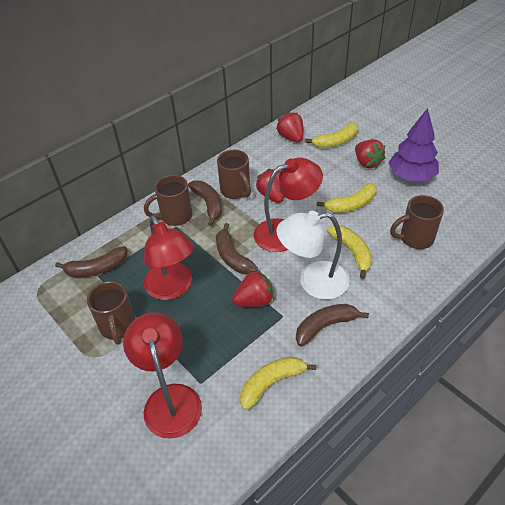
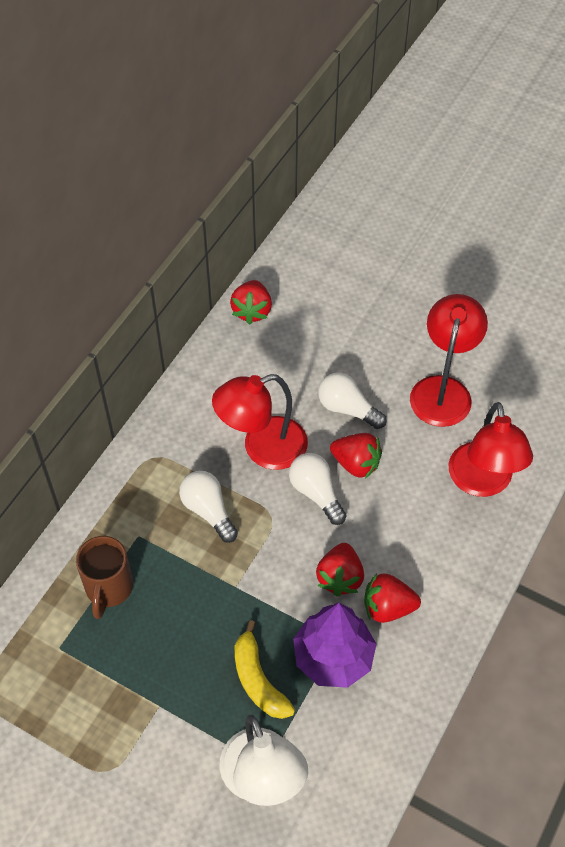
brown banana: [55,246,128,278] [188,181,222,226] [216,223,258,274] [296,304,369,347] = 4 -> none = 0
brown mug: [87,281,136,345] [144,175,192,226] [217,150,251,199] [390,195,444,249] = 4 -> [76,536,133,619] = 1
white light bulb: none = 0 -> [179,471,238,543] [289,453,347,525] [318,373,387,429] = 3
yellow banana: [240,357,316,411] [305,122,358,148] [317,183,376,213] [327,225,372,279] = 4 -> [235,620,295,719] = 1

